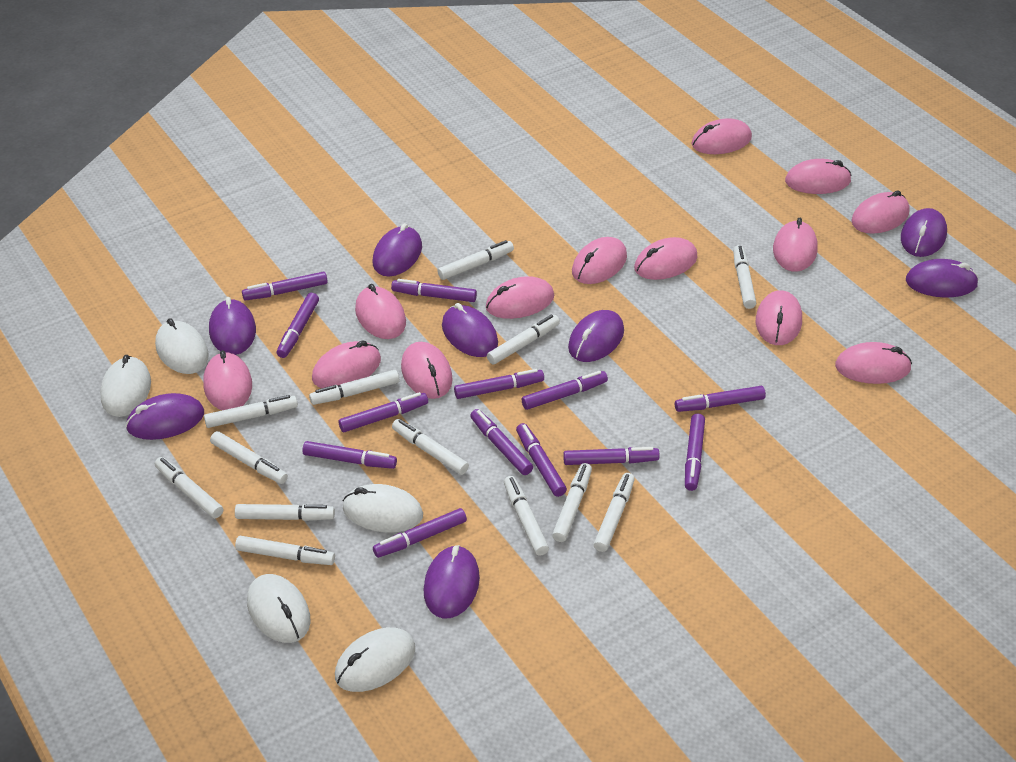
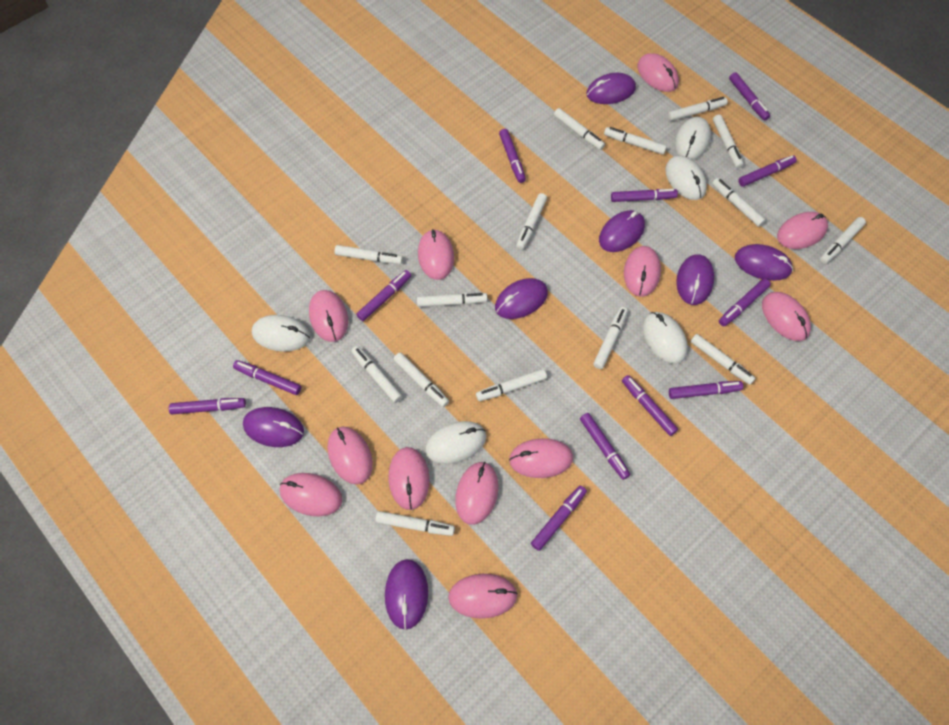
pink mouse: [203,350,252,410] [312,340,381,388] [355,284,406,339] [401,342,453,399] [486,276,554,319] [572,237,627,284] [634,237,697,280] [692,118,752,154] [756,290,802,345] [773,218,818,272] [785,159,852,194] [835,342,912,384] [851,191,910,234] = 13 -> [280,473,343,517] [309,290,348,342] [328,427,373,485] [388,447,430,510] [418,229,454,280] [448,574,518,619] [455,462,498,525] [509,438,573,478] [624,246,661,297] [637,53,679,92] [762,292,811,341] [777,212,828,249] = 12
purple marker: [242,272,328,301] [277,293,319,358] [302,441,397,469] [339,392,428,432] [373,508,467,558] [391,279,477,302] [454,369,544,399] [470,409,533,475] [516,423,567,497] [522,371,608,410] [563,447,660,465] [675,386,766,412] [685,414,705,491] = 13 -> [169,398,246,414] [233,360,301,395] [356,270,411,321] [499,129,526,183] [531,485,587,551] [580,413,630,480] [611,189,678,202] [622,375,678,436] [669,381,743,399] [719,278,771,326] [729,72,770,120] [738,155,797,187] = 12
purple mouse: [125,393,204,440] [209,297,256,355] [373,223,422,276] [424,545,480,618] [442,303,498,357] [568,310,624,362] [901,208,947,257] [906,259,979,298] = 8 -> [243,407,304,447] [385,559,428,630] [495,278,548,319] [586,73,636,104] [599,210,645,252] [676,254,714,305] [735,244,793,281] = 7
white marker: [155,457,223,518] [204,395,298,428] [210,431,288,484] [235,504,335,521] [235,536,335,565] [309,370,399,405] [392,419,469,475] [437,240,514,280] [487,315,560,364] [504,476,549,556] [552,463,592,542] [594,473,635,552] [733,245,756,309] = 13 -> [335,245,403,264] [351,346,402,403] [375,511,455,536] [394,352,449,407] [417,293,487,307] [476,369,547,401] [516,193,547,250] [554,108,605,150] [593,307,628,369] [604,127,667,155] [668,97,728,121] [691,334,755,385] [712,178,765,227] [713,115,744,168] [820,217,866,264] = 15

